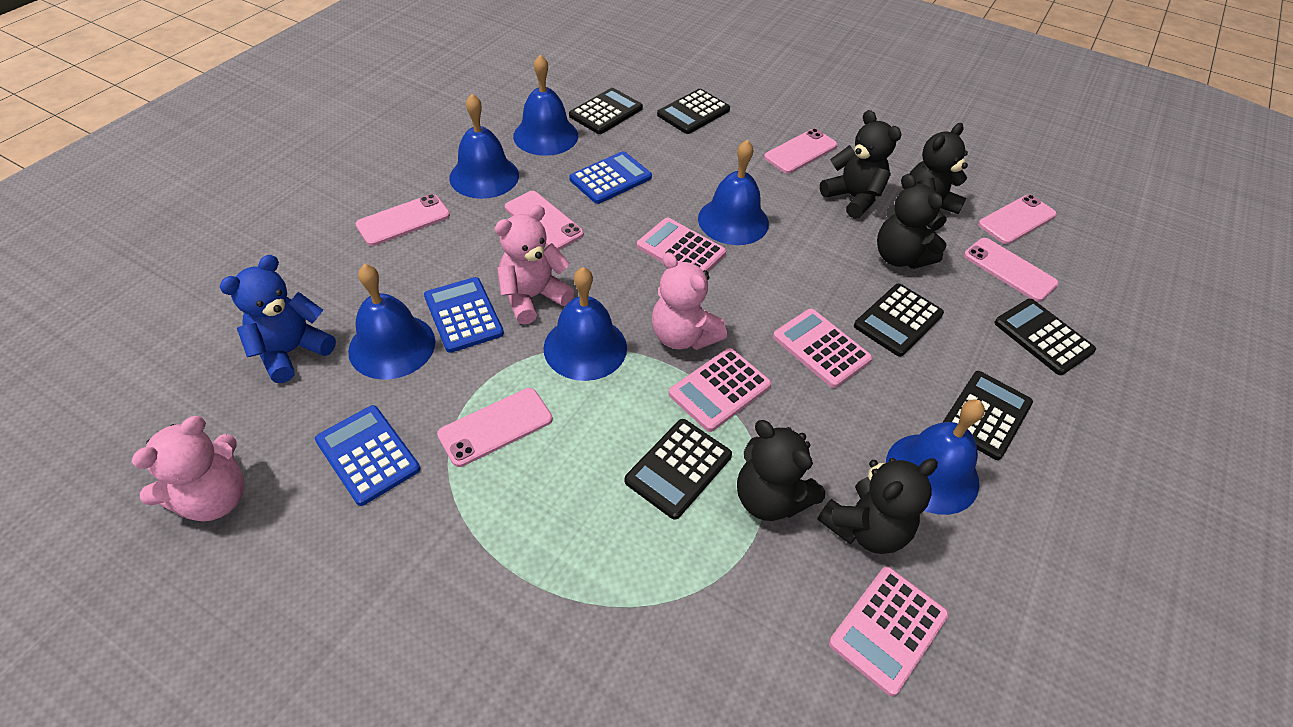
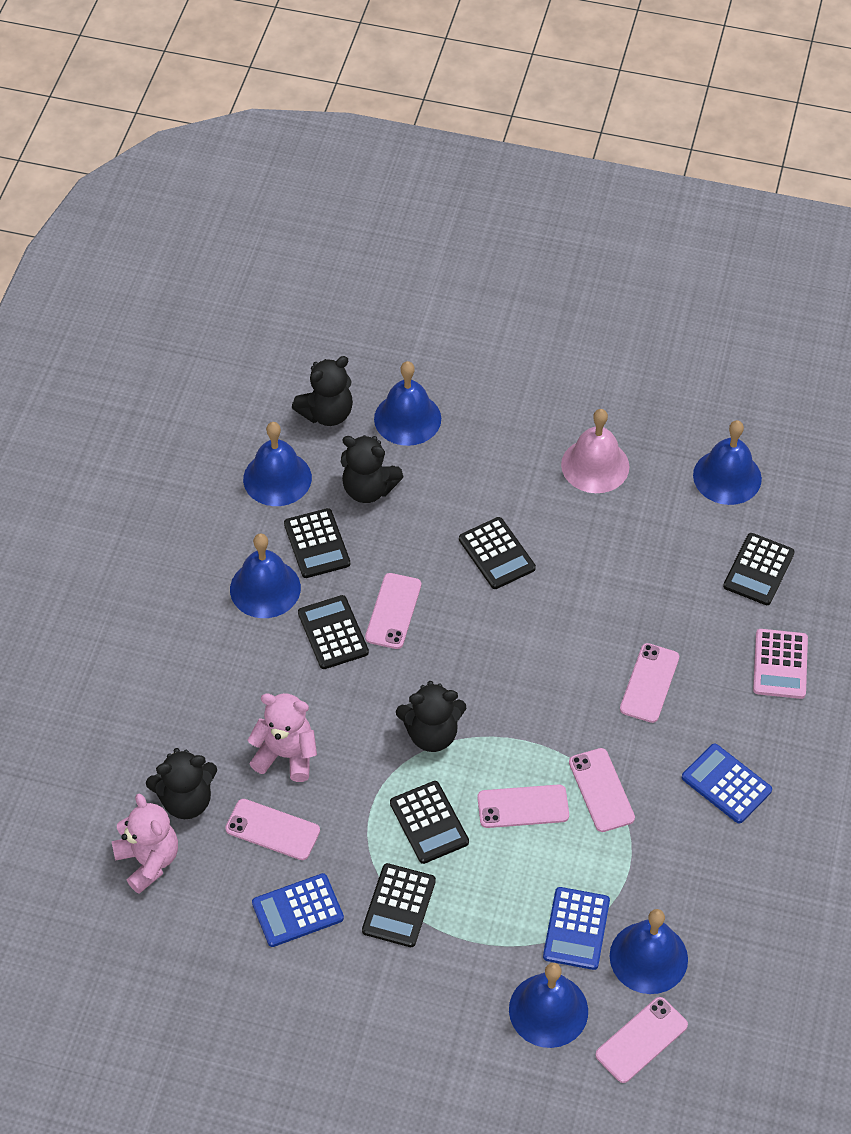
black teddy bear: [737,420,825,521] [817,458,938,554] [820,110,902,219] [877,174,947,269] [910,123,968,231] = 5 -> [146,748,217,819] [292,356,353,426] [341,435,404,503] [396,681,466,752] = 4
blue teddy bear: [220,255,336,383] = 1 -> none = 0
pink bell: none = 0 -> [561,409,630,493] = 1
pink calculator: [637,218,726,271] [669,348,771,432] [773,309,872,388] [829,566,949,696] = 4 -> [753,629,808,699] = 1
pink teddy bear: [132,416,244,521] [495,205,574,325] [652,252,727,350] = 3 -> [112,794,178,894] [247,693,317,782] = 2

